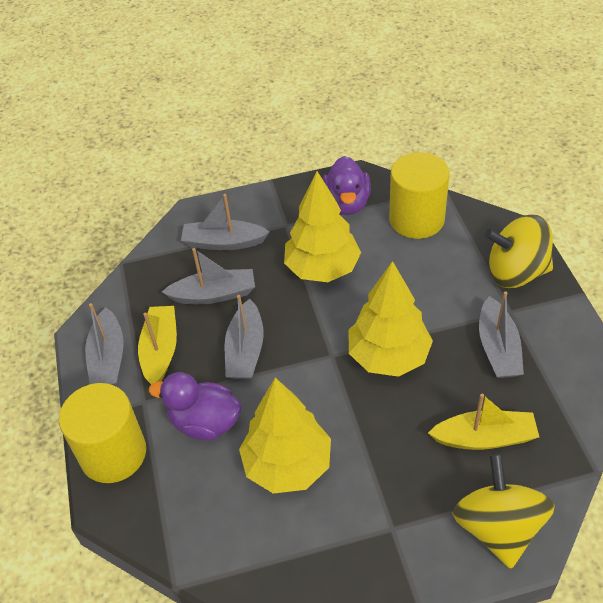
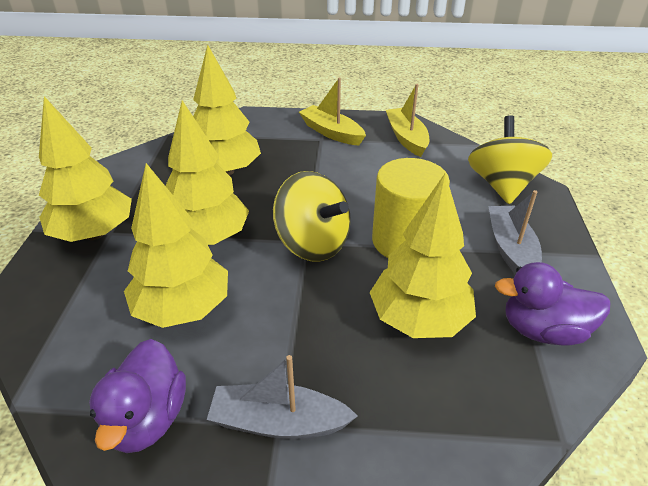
grey boat: [85,303,124,386] [162,248,255,304] [181,194,270,250] [225,295,264,379] [479,291,524,378] = 5 -> [207,355,358,439] [488,190,542,275] = 2
yellow cylinder: [59,383,146,483] [389,152,449,239] = 2 -> [372,158,450,258] = 1
yellow tree: [239,378,331,494] [284,171,361,282] [349,261,433,377] = 3 -> [39,96,132,242] [124,163,228,328] [165,100,249,245] [193,44,261,176] [370,173,476,338] = 5

